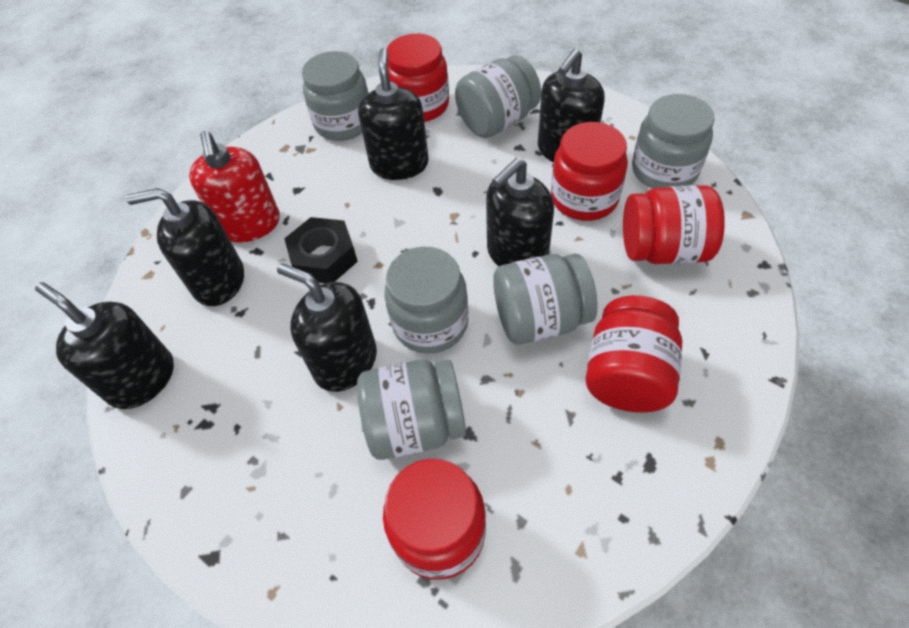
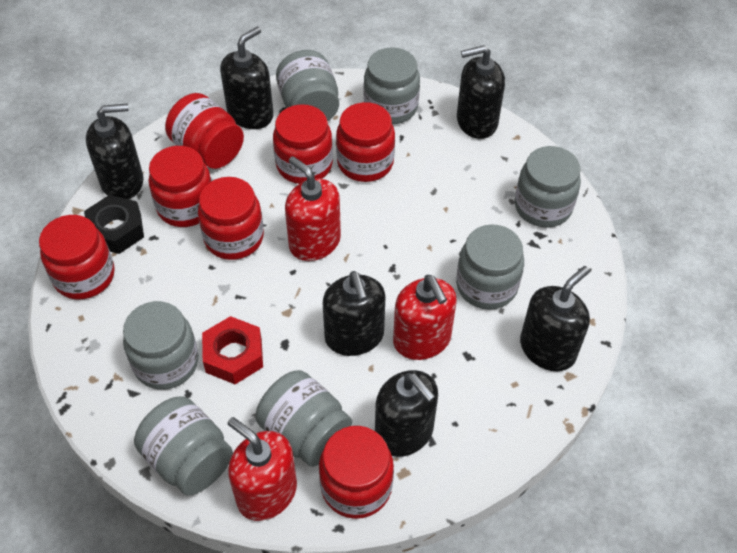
grey jar: [302,51,368,141] [357,360,466,460] [385,247,469,354] [455,55,541,138] [493,254,598,345] [632,94,715,188] = 6 -> [123,301,199,390] [134,396,233,495] [256,370,352,467] [276,50,339,121] [364,47,420,124] [456,224,524,310] [515,146,581,227] = 7
red jar: [383,459,486,580] [387,34,449,122] [551,122,628,221] [585,295,682,413] [623,185,725,264] = 5 -> [39,215,115,300] [149,146,211,227] [165,93,244,169] [198,177,264,260] [273,104,333,184] [319,426,394,519] [336,102,395,182] = 7
red nut: none = 0 -> [202,316,263,384] = 1
red soap dispenser: [189,131,280,242] = 1 -> [228,417,297,521] [285,156,341,261] [393,275,457,360] = 3

